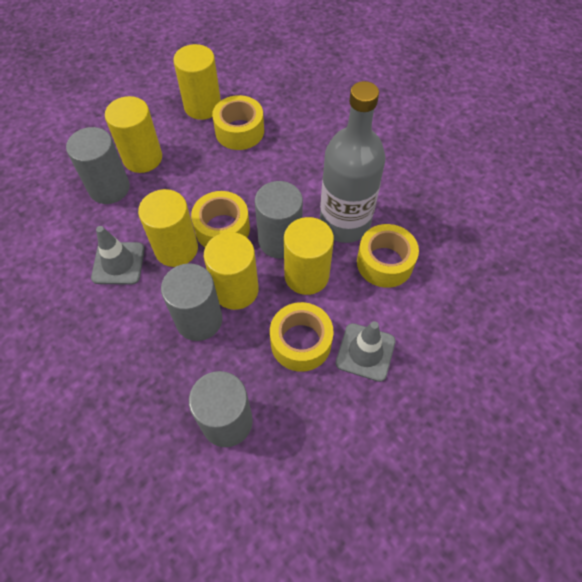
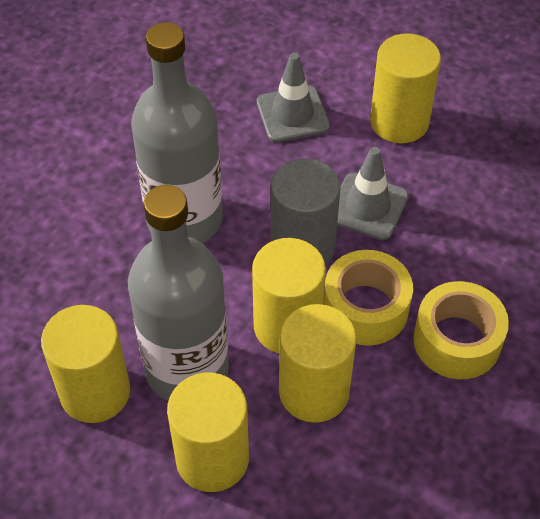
grey bottle: [320,81,386,243] = 1 -> [128,185,229,401] [131,22,223,243] = 2
grey cylinder: [66,127,130,204] [161,263,222,341] [189,371,253,447] [255,181,303,258] = 4 -> [271,158,341,265] = 1
yellow tape: [191,191,250,247] [212,95,264,150] [270,302,333,372] [357,224,419,288] = 4 -> [323,250,413,346] [414,281,509,379] = 2

